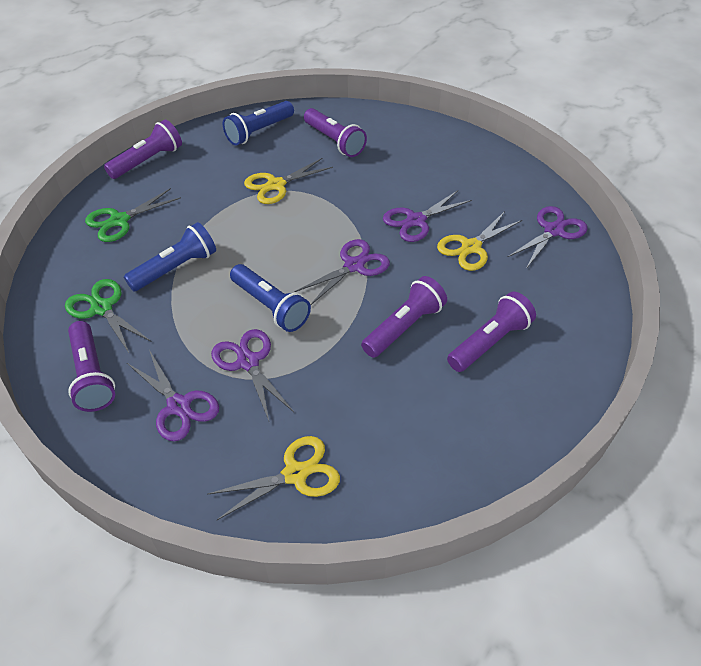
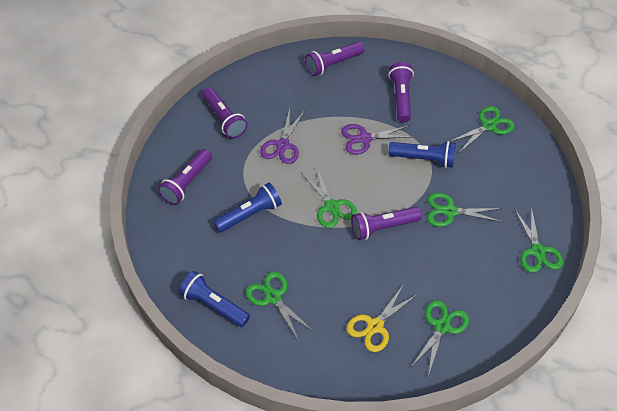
green scissors: [65,279,152,353] [85,188,181,242] = 2 -> [246,271,314,341] [302,167,357,228] [411,300,469,376] [427,193,503,227] [449,106,515,153] [514,207,563,273] = 6
purple scissors: [127,350,219,441] [211,329,294,421] [294,239,390,305] [383,190,472,242] [508,206,588,269] = 5 -> [260,108,304,164] [341,124,413,155] = 2
yellow scissors: [208,436,340,520] [244,158,333,204] [437,211,522,271] = 3 -> [346,284,418,352] = 1

